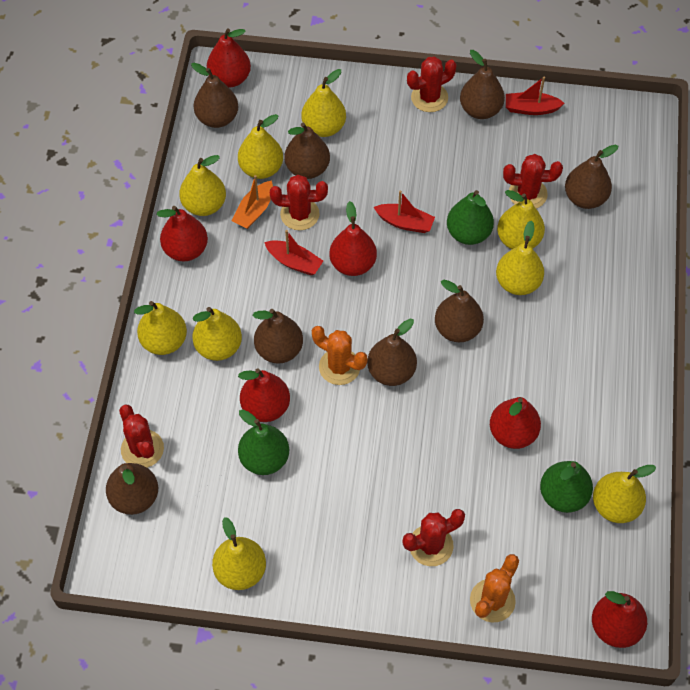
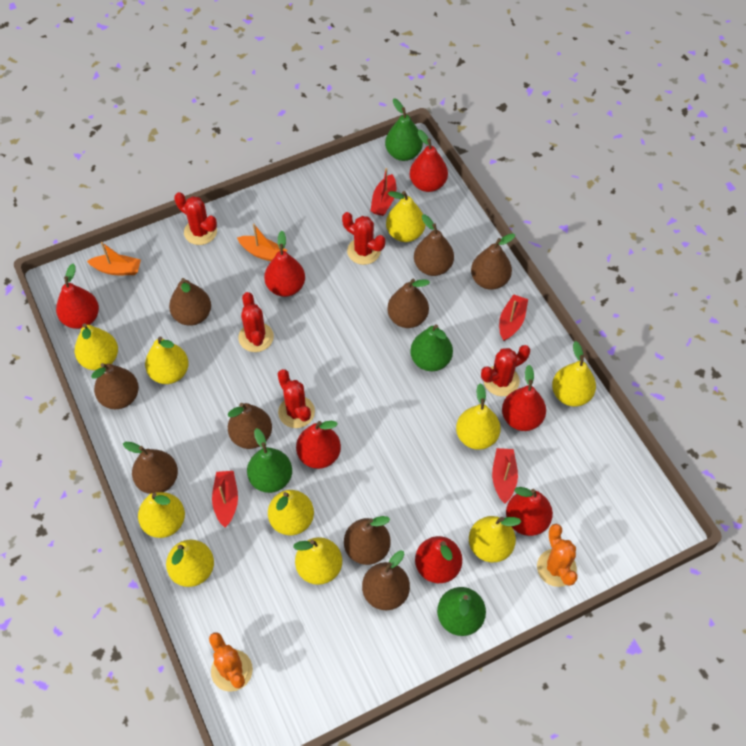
brown pear: [106,463,158,515] [191,63,238,128] [252,309,303,364] [284,123,330,179] [367,319,417,386] [435,280,484,342] [460,50,505,119] [565,145,618,209] = 8 -> [91,363,139,409] [123,442,178,494] [169,278,211,326] [228,403,272,449] [344,516,391,565] [362,550,410,610] [387,279,430,328] [414,215,454,276] [471,233,515,290] = 9
green pear: [238,410,289,475] [447,190,494,245] [540,461,593,513] = 3 -> [247,428,292,493] [385,99,423,161] [410,324,453,371] [437,587,486,636] = 4
orange boat: [232,175,273,229] = 1 -> [87,242,141,275] [237,224,287,261] = 2
red boat: [264,230,323,275] [374,190,435,233] [506,77,565,115] = 3 -> [212,471,238,527] [370,168,396,216] [492,448,518,504] [499,294,528,341] = 4
red pear: [157,206,208,261] [207,29,251,87] [238,368,290,422] [329,201,377,276] [490,397,541,449] [592,591,647,648] = 6 -> [56,264,99,329] [264,231,305,297] [296,421,341,469] [410,130,448,192] [415,536,462,583] [502,365,546,431] [506,487,553,536] = 7
yellow pear: [134,301,187,355] [179,155,226,216] [192,307,242,361] [212,517,266,590] [238,114,283,179] [301,69,346,137] [496,221,544,295] [497,190,545,249] [593,465,656,523] = 9 -> [75,324,118,370] [138,492,185,538] [145,336,189,384] [166,540,214,587] [268,490,314,535] [293,537,342,585] [386,191,425,242] [456,384,501,450] [469,516,522,562] [552,341,596,407] = 10

